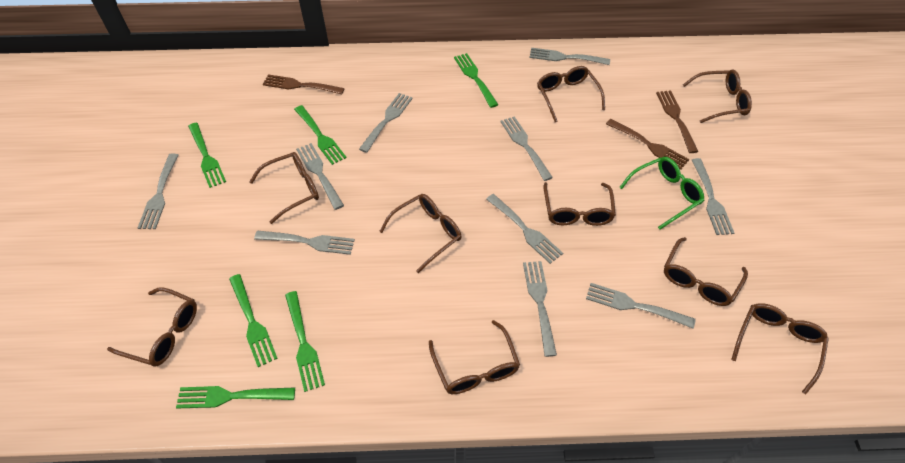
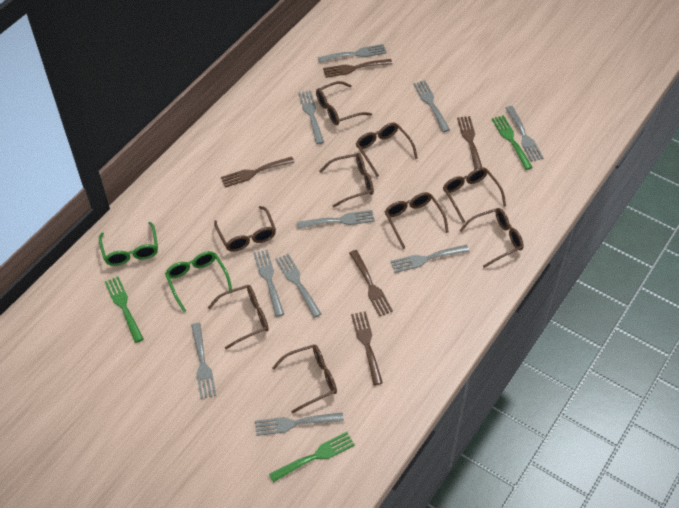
brown fork: [263,74,345,94] [606,119,689,170] [656,90,698,153] = 3 -> [221,157,294,188] [323,59,392,78] [349,250,393,317] [351,311,383,385] [457,116,482,169] = 5
green fork: [176,386,295,409] [188,123,226,188] [229,274,278,367] [285,291,325,392] [294,105,347,165] [454,53,498,108] = 6 -> [105,276,143,343] [269,432,355,482] [492,115,533,170] = 3
green glasses: [619,157,704,229] = 1 -> [99,222,158,266] [165,251,233,312] = 2

